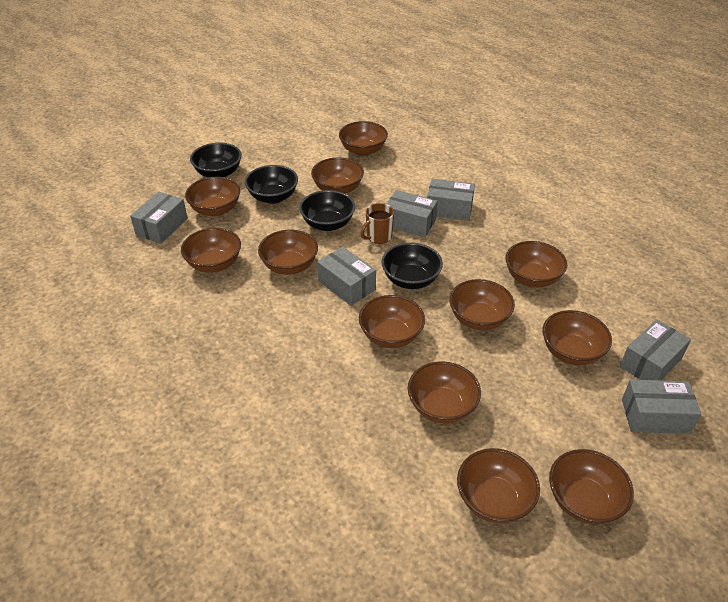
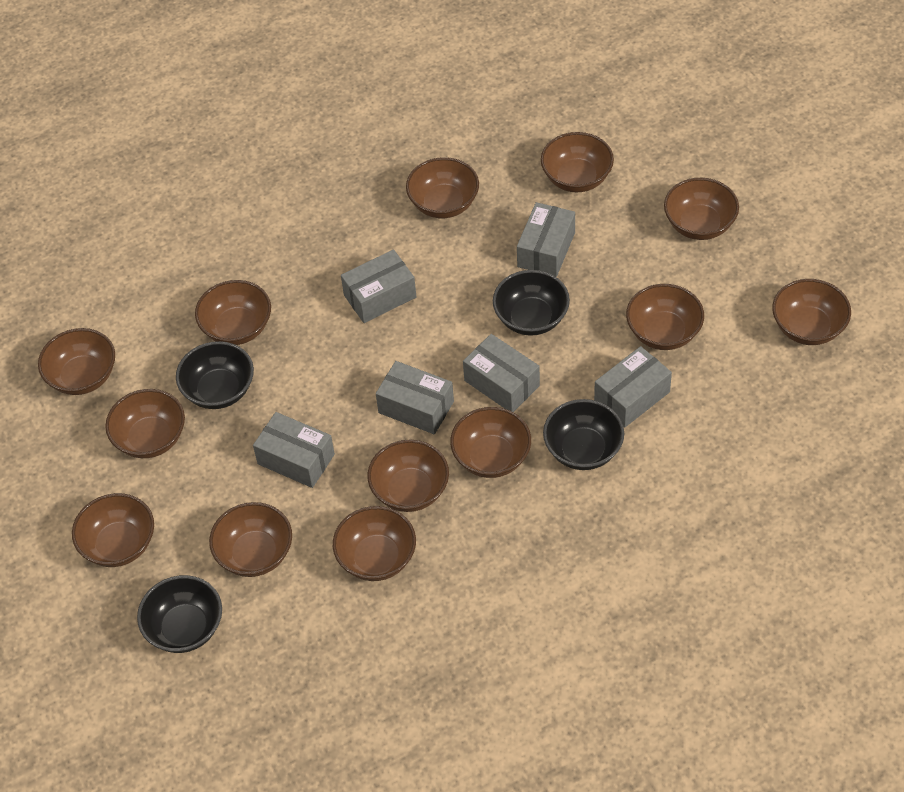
brown bowl: [181,228,241,273] [185,177,240,216] [258,230,318,275] [311,157,364,194] [339,121,388,156] [359,295,425,348] [408,361,481,424] [449,279,515,330] [457,448,540,524] [505,241,567,287] [542,310,612,365] [549,449,634,525] = 12 -> [38,328,115,395] [72,493,154,567] [105,389,185,458] [195,280,271,345] [209,502,292,577] [333,506,416,581] [367,439,449,512] [406,157,479,218] [450,407,531,478] [541,132,614,192] [626,284,704,350] [664,178,739,240] [772,279,851,345] = 13
brown mug: [360,203,394,244] = 1 -> none = 0

